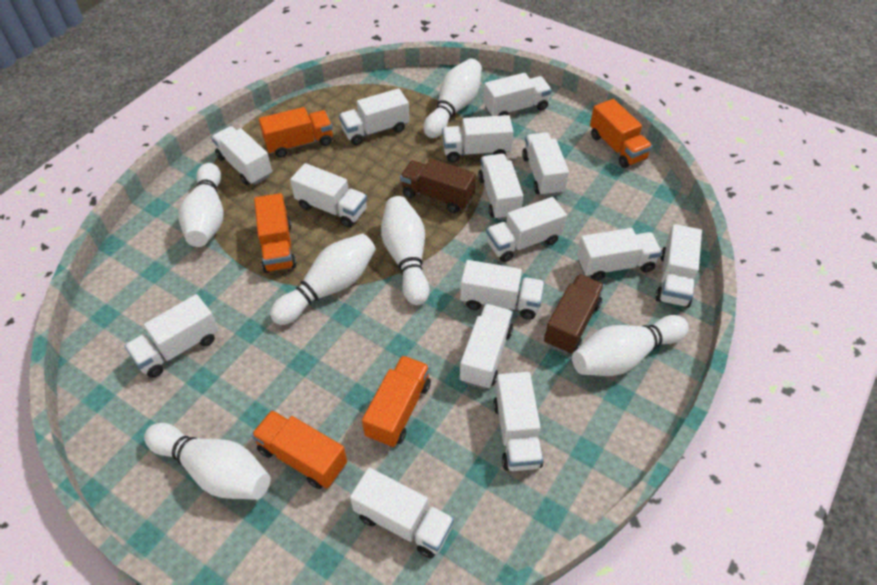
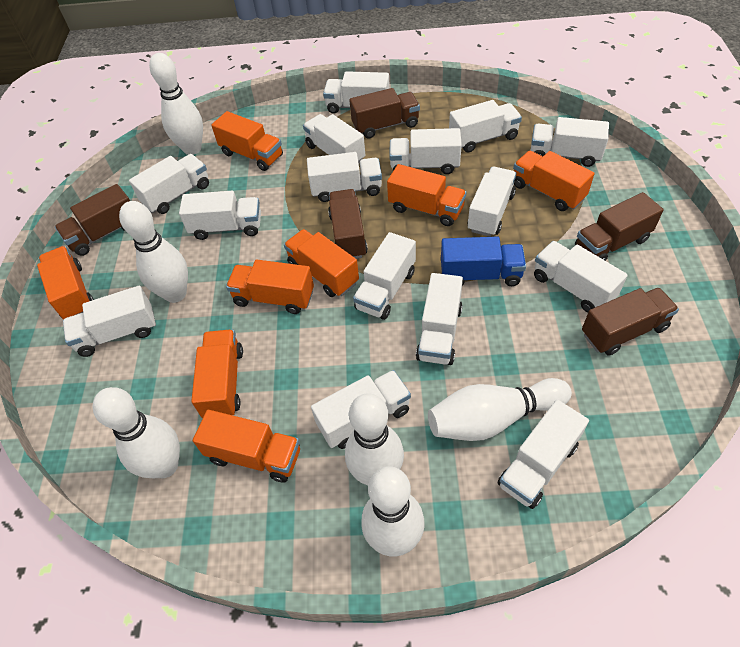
blue truck: none = 0 -> [441,237,526,286] = 1
brown truck: [400,159,476,213] [544,274,604,354] = 2 -> [55,184,130,256] [328,189,368,259] [349,88,420,139] [575,192,664,261] [582,287,679,356] = 5
orange truck: [251,410,347,489] [254,193,297,273] [259,107,333,158] [362,355,431,447] [590,99,652,168] = 5 -> [37,246,94,319] [191,330,243,418] [193,410,300,482] [211,111,283,171] [226,260,314,314] [284,229,359,297] [387,164,466,226] [513,151,595,211] = 8

